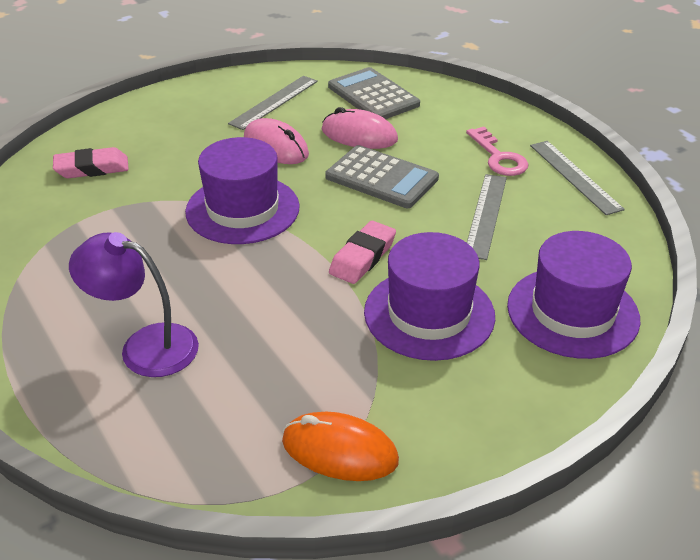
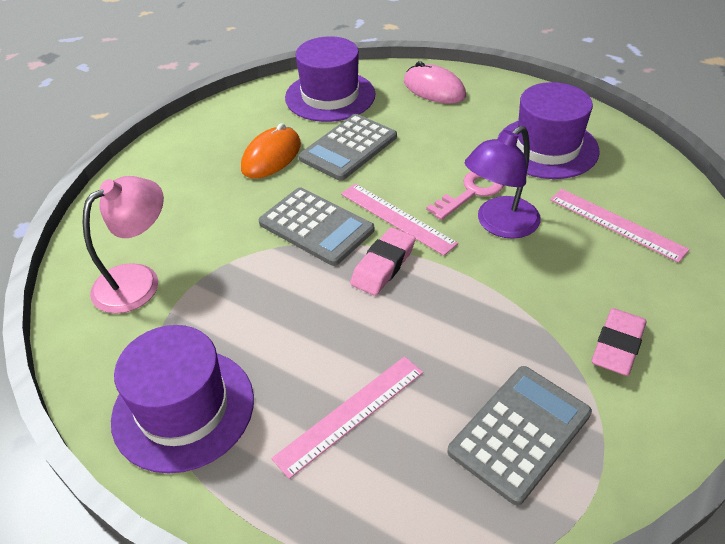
grey calculator: [325,145,439,208] [328,67,420,119] = 2 -> [259,187,374,266] [299,114,397,181] [447,366,592,506] = 3
grey ruler: [228,76,318,130] [467,174,507,260] [530,141,625,215] = 3 -> none = 0
pink lamp: none = 0 -> [83,176,164,314] = 1
pink mouse: [244,118,309,164] [322,107,398,149] = 2 -> [404,61,466,104] = 1
pink ruler: none = 0 -> [271,356,423,479] [341,184,458,256] [550,189,690,263] = 3

